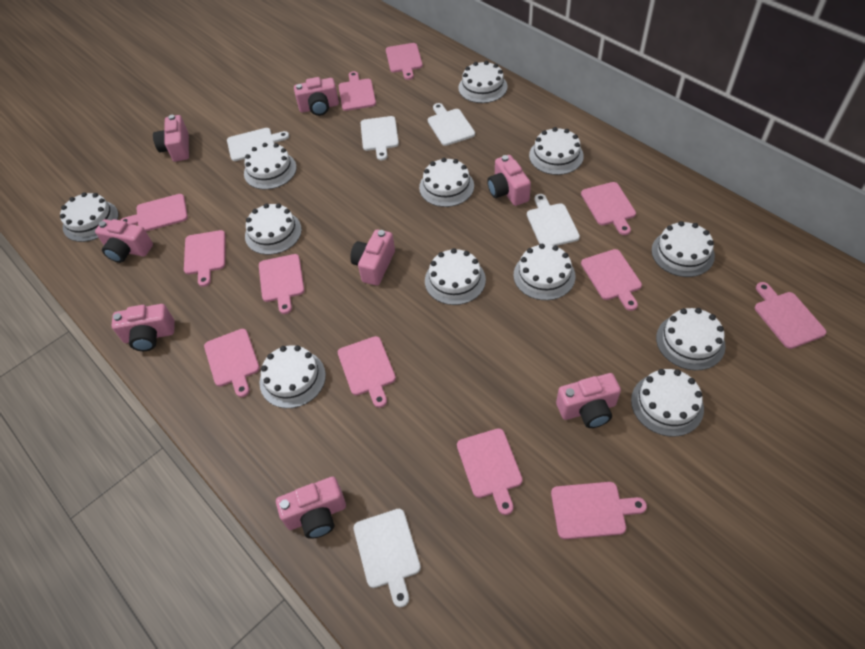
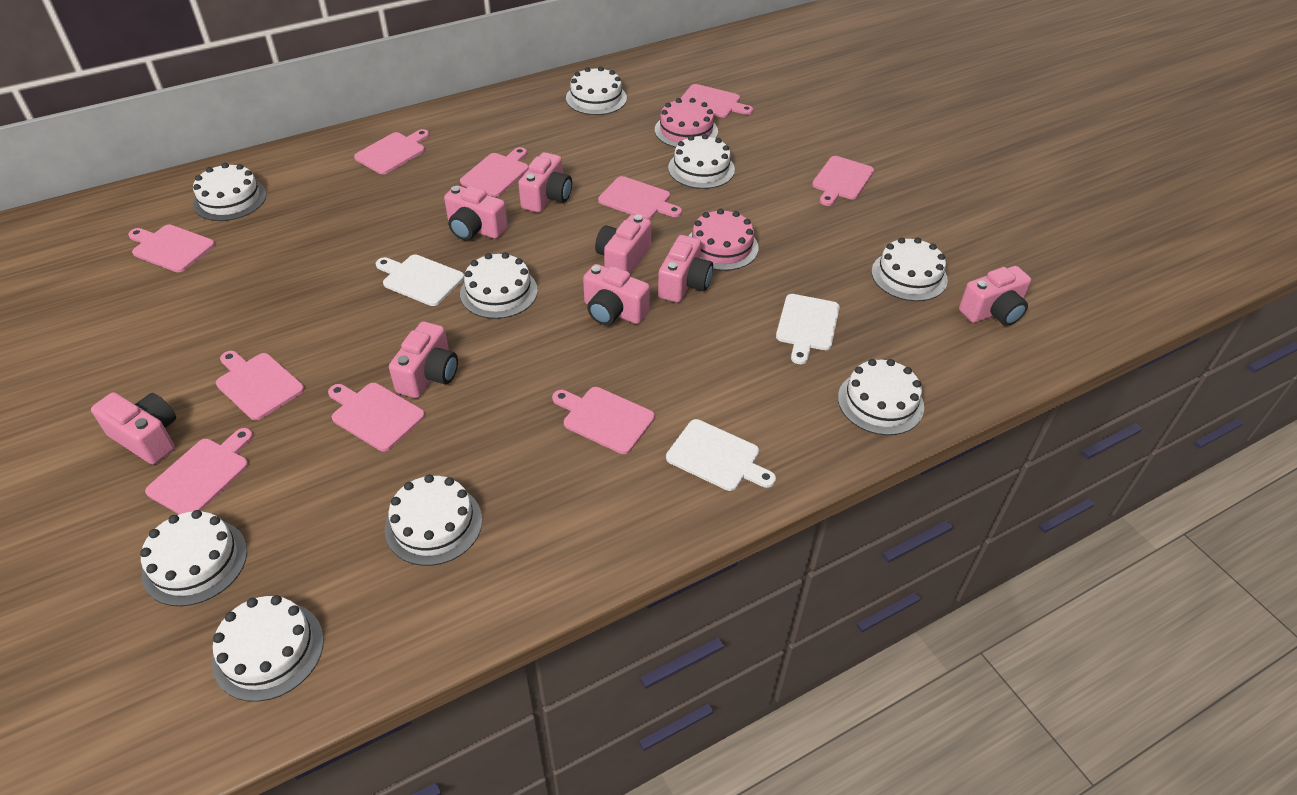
pink cake: none = 0 -> [655,98,718,147] [689,209,758,271] = 2
pink cutting board: [121,194,188,231] [184,230,225,287] [204,329,260,397] [259,254,305,314] [338,336,396,408] [339,71,376,111] [386,43,423,80] [457,428,523,515] [551,482,647,539] [581,182,636,235] [581,249,642,311] [755,282,827,349] = 12 -> [128,225,215,272] [145,428,253,514] [216,351,304,420] [328,383,425,451] [354,129,429,174] [460,147,529,197] [552,387,655,454] [598,176,682,219] [680,84,753,118] [812,156,874,206] = 10
white cake: [60,192,119,242] [244,143,297,190] [245,203,302,255] [260,345,326,408] [419,158,474,207] [425,248,486,305] [458,61,507,103] [514,244,575,300] [529,127,584,175] [631,369,704,437] [652,221,715,277] [656,308,726,370] = 12 -> [140,510,247,606] [193,163,267,221] [212,595,324,702] [385,474,482,566] [460,252,538,319] [566,67,627,115] [668,134,735,189] [838,359,924,435] [872,237,948,301] = 9
white cutting board: [227,128,289,161] [354,509,421,607] [361,116,399,160] [428,103,475,146] [527,194,580,246] = 5 -> [376,255,464,306] [666,419,776,491] [776,294,840,364] = 3

